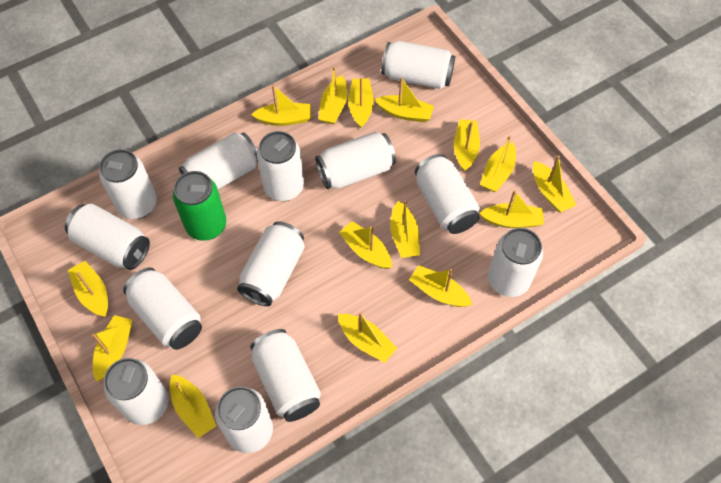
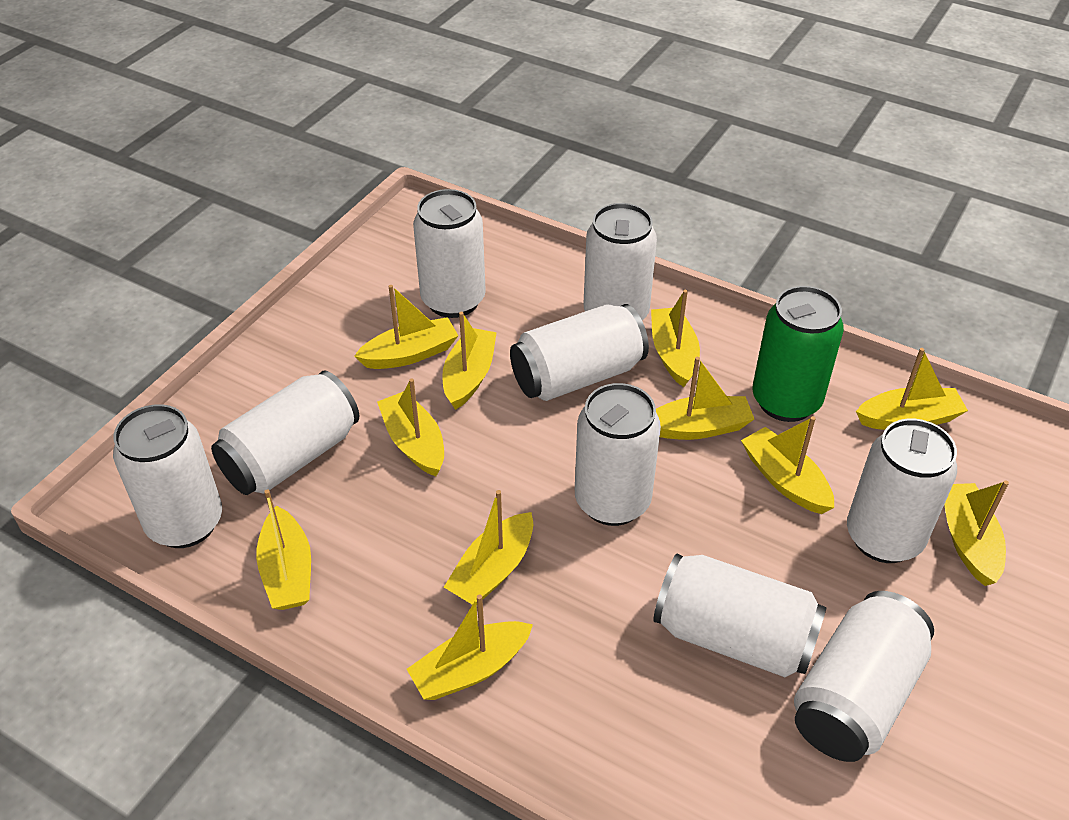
white can: [65,204,150,270] [99,149,157,219] [104,358,168,425] [123,268,202,350] [179,132,258,190] [215,387,273,453] [237,221,305,306] [250,329,321,422] [257,131,304,201] [315,132,396,189] [381,41,455,89] [415,154,480,234] [488,228,543,297] = 13 -> [113,404,222,548] [211,371,359,495] [413,189,486,318] [510,304,649,401] [575,383,661,526] [584,203,657,321] [654,553,826,677] [794,591,934,762] [847,419,957,563] = 9
yellow boat: [68,261,108,317] [92,315,132,381] [170,374,216,438] [251,85,311,126] [318,66,348,124] [338,312,397,363] [339,221,392,269] [348,77,374,128] [375,77,434,122] [390,200,420,258] [409,265,472,307] [454,119,480,171] [479,190,544,228] [480,135,516,192] [533,156,576,212] = 15 -> [256,489,311,610] [354,285,458,369] [377,378,444,476] [407,594,533,700] [442,312,497,410] [444,490,533,605] [651,290,700,387] [656,357,754,440] [741,416,834,514] [856,348,968,430] [944,480,1009,586] = 11

